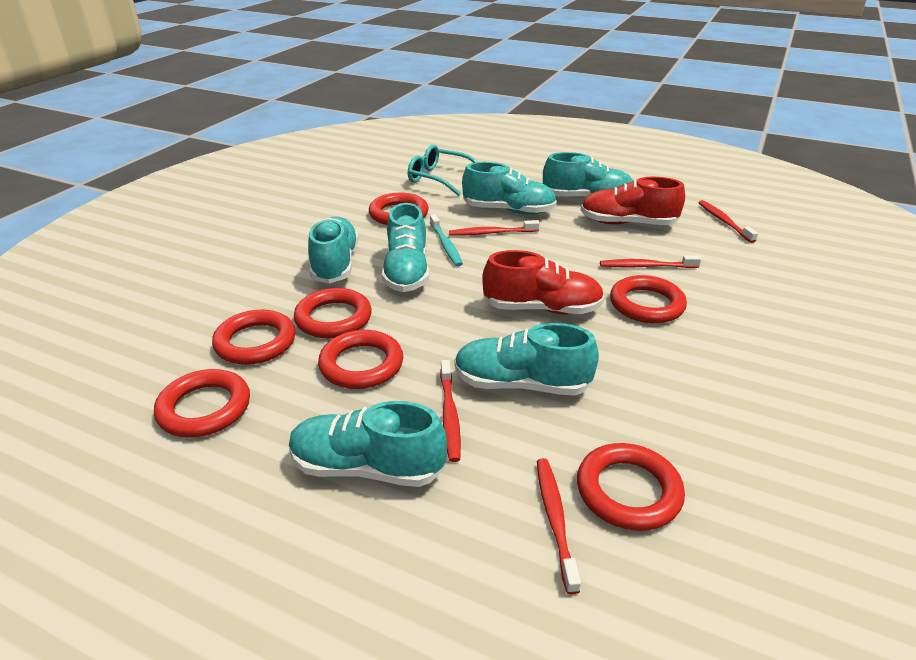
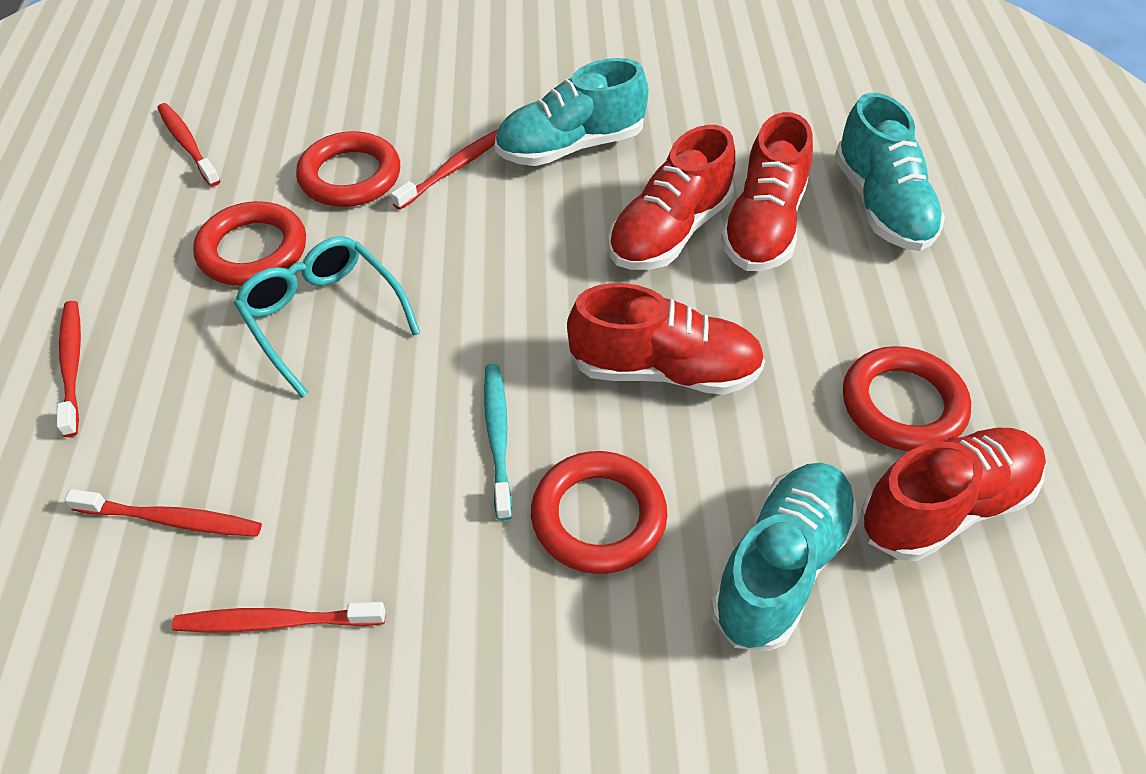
red ring: [154,369,250,437] [212,310,296,365] [294,288,372,338] [318,330,403,389] [369,193,429,225] [577,443,685,531] [610,275,687,323] = 7 -> [193,201,306,286] [296,131,400,207] [531,451,667,574] [843,346,971,451] = 4
red shoe: [482,250,604,315] [581,177,685,225] = 2 -> [567,283,765,395] [608,125,735,270] [721,112,813,271] [860,428,1046,561] = 4
turquoise shoe: [289,401,447,487] [308,216,359,283] [382,203,429,292] [454,323,599,395] [462,162,557,215] [543,152,633,197] = 6 -> [495,58,648,166] [711,463,858,651] [835,93,945,251] = 3

